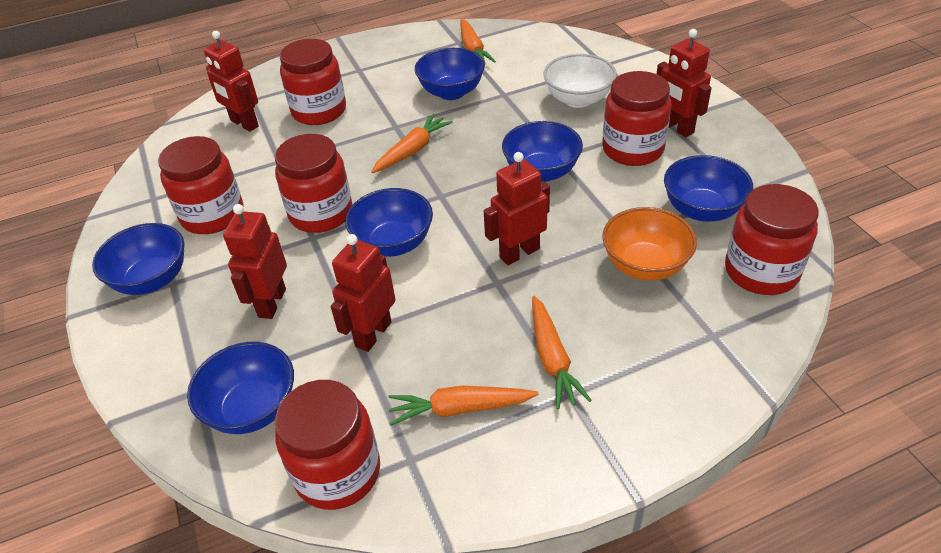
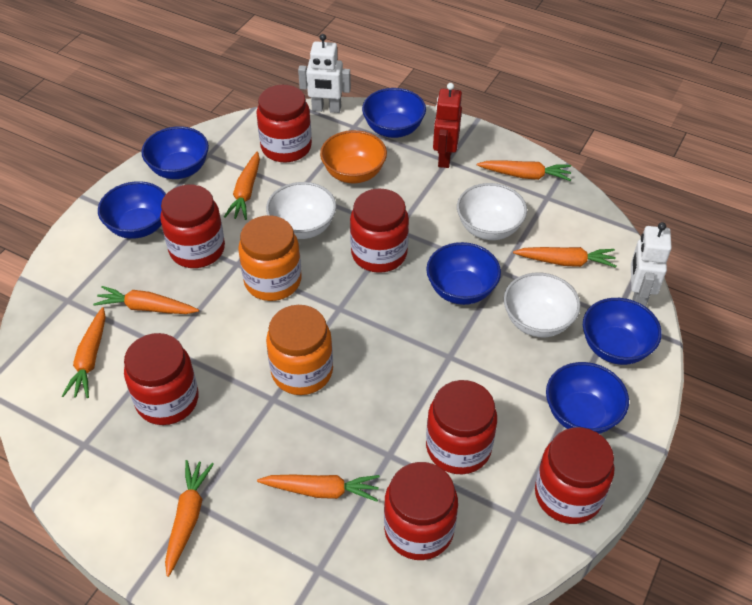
orange carrot: [371,114,453,173] [388,386,539,426] [460,19,496,64] [532,296,592,409] = 4 -> [62,307,106,398] [93,286,199,314] [165,460,214,577] [224,152,260,220] [257,475,380,502] [477,160,571,181] [513,247,617,268] = 7
orange jar: none = 0 -> [238,215,301,301] [266,305,333,395] = 2
red jar: [158,136,243,234] [275,134,352,233] [275,380,380,510] [280,39,346,125] [602,71,672,166] [725,184,819,295] = 6 -> [124,333,199,425] [160,185,225,268] [256,85,312,163] [350,189,409,273] [384,462,458,560] [426,380,497,474] [535,427,614,524] = 7
red robot: [204,31,259,132] [223,204,287,319] [331,234,396,352] [484,152,550,265] [657,29,712,137] = 5 -> [433,83,462,168] = 1
white bowl: [544,54,617,108] = 1 -> [266,182,336,239] [457,183,527,240] [504,273,581,337] = 3
white robot: none = 0 -> [298,34,351,113] [631,222,672,307] = 2

